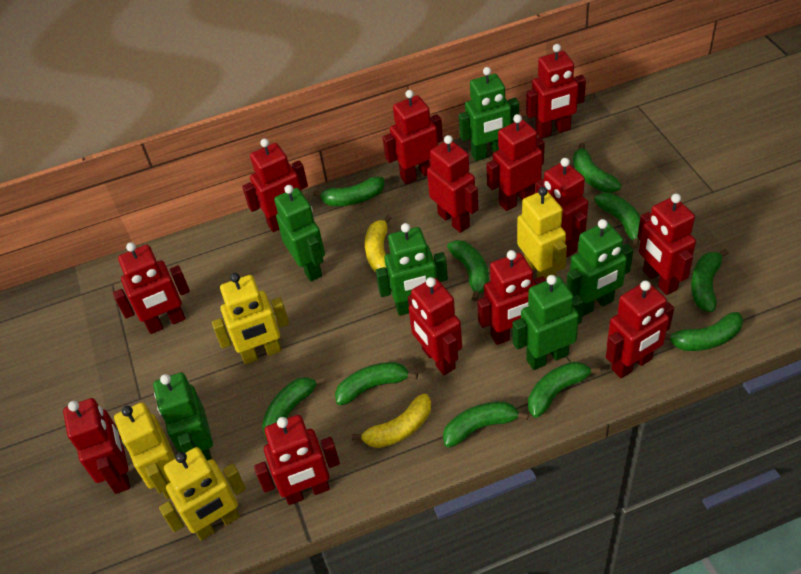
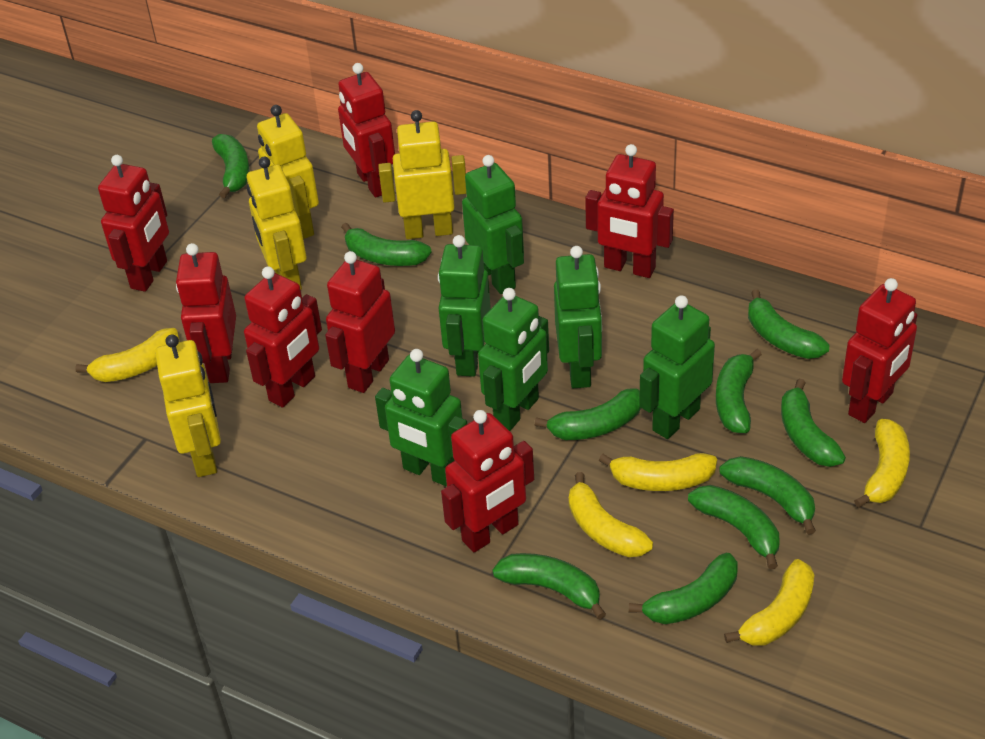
red robot: [63,398,130,494] [113,242,190,334] [242,139,308,232] [254,415,340,505] [382,90,443,184] [408,277,462,375] [427,135,478,233] [477,250,547,345] [486,114,545,211] [526,44,586,139] [535,158,588,257] [606,280,674,378] [637,194,696,295] = 13 -> [98,155,169,292] [176,243,236,383] [244,266,322,408] [325,251,395,393] [338,63,395,198] [441,410,534,552] [585,144,674,278] [842,278,917,423] = 8
yellow banana: [352,394,431,448] [365,215,391,273] = 2 -> [75,328,180,382] [569,472,653,557] [599,453,717,491] [724,559,814,645] [854,419,910,508] = 5

